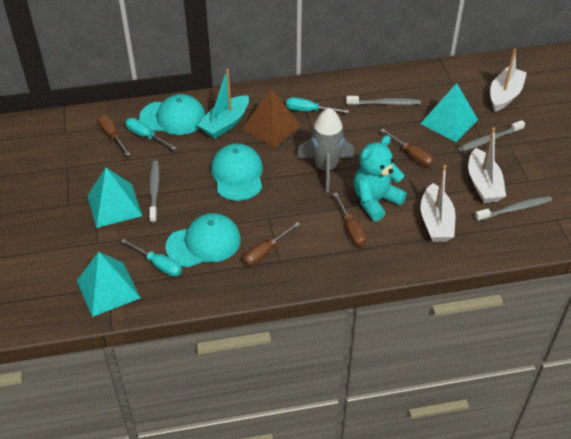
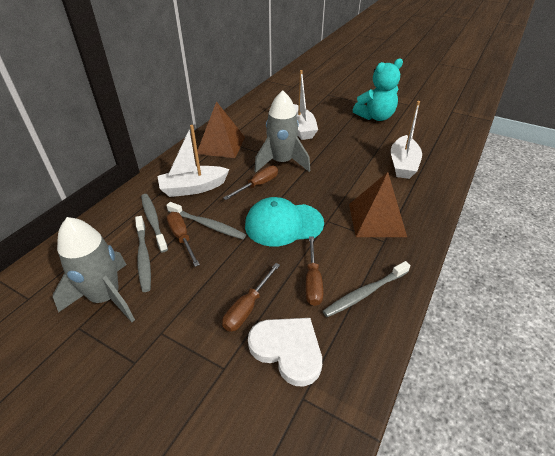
brown pyramid: [242,89,301,148] = 1 -> [198,101,245,158] [349,172,407,237] = 2
grey rocket: [297,108,354,193] = 1 -> [53,217,135,322] [254,90,310,173] = 2
turquoise boat: [197,69,249,139] = 1 -> none = 0
turquoise cap: [139,94,206,135] [166,213,241,267] [211,143,263,201] = 3 -> [245,197,324,247] = 1
turquoise pyramid: [77,252,140,317] [87,167,142,228] [420,83,478,142] = 3 -> none = 0
turquoise screwdriver: [120,239,182,276] [125,118,176,150] [286,97,349,113] = 3 -> none = 0
white heart: none = 0 -> [248,318,322,387] = 1

